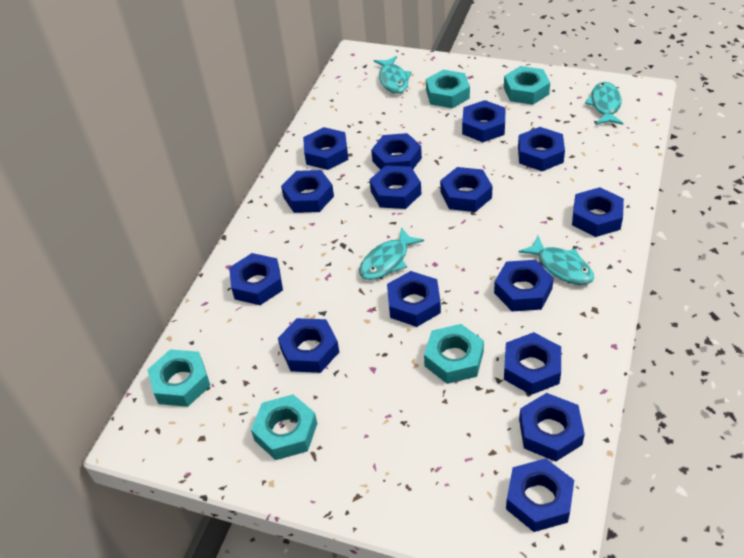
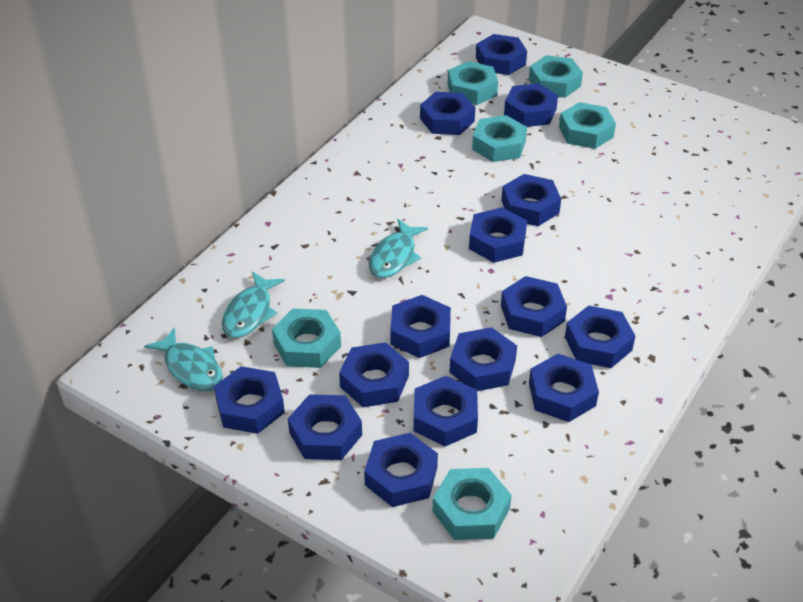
turquoise fish: [359,227,424,280] [374,56,412,94] [518,236,594,285] [585,82,623,125] = 4 -> [144,327,223,391] [222,272,285,338] [369,219,428,278] = 3
turquoise nut: [147,349,210,407] [251,394,317,460] [424,324,484,384] [426,70,470,108] [504,66,550,105] = 5 -> [272,308,341,368] [432,468,512,540] [448,61,498,105] [472,115,527,162] [529,55,583,98] [559,102,616,149] = 6

